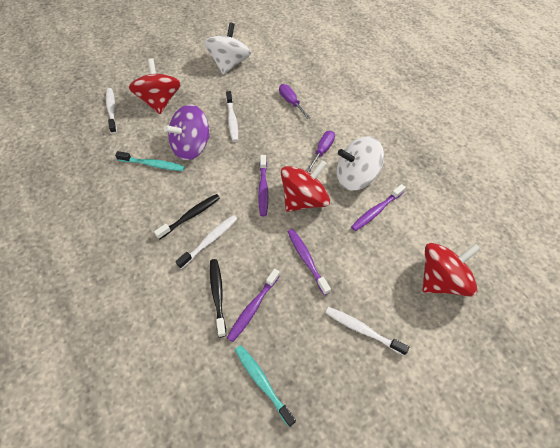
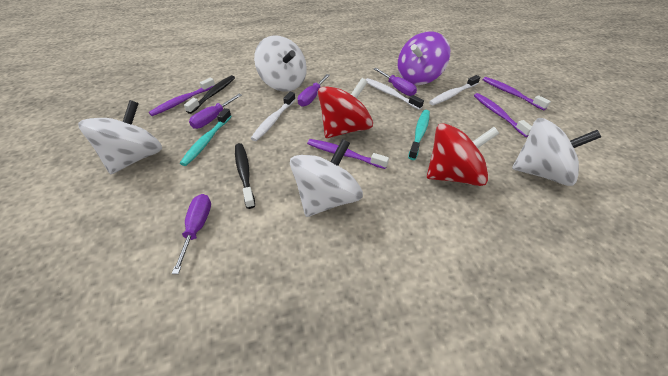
purple screwdriver: [279,84,311,119] [306,131,335,172] = 2 -> [172,194,211,274] [189,94,242,129] [298,74,330,107] [374,68,417,96] = 4
red spinning top: [129,58,181,114] [281,160,330,212] [422,243,481,297] = 3 -> [318,78,373,138] [427,123,499,186] = 2
white spinning top: [204,23,251,74] [337,136,384,190] = 2 -> [78,100,162,174] [254,35,307,92] [290,139,363,217] [512,118,601,186] = 4
white toothbrush: [106,88,117,134] [176,215,237,269] [226,91,238,142] [325,307,409,355] = 4 -> [251,92,296,141] [366,78,424,110] [429,75,480,105] = 3

